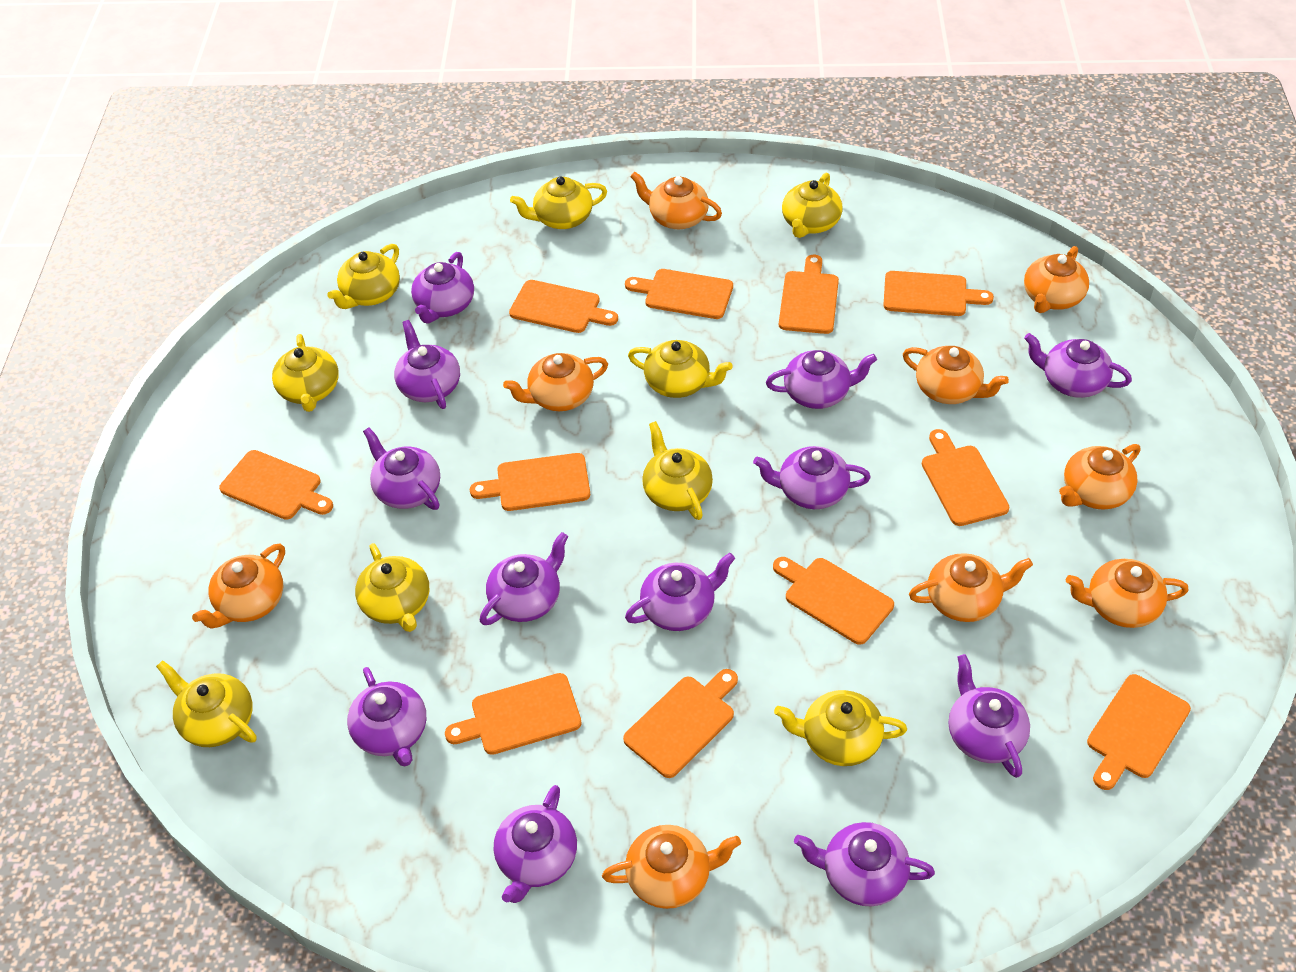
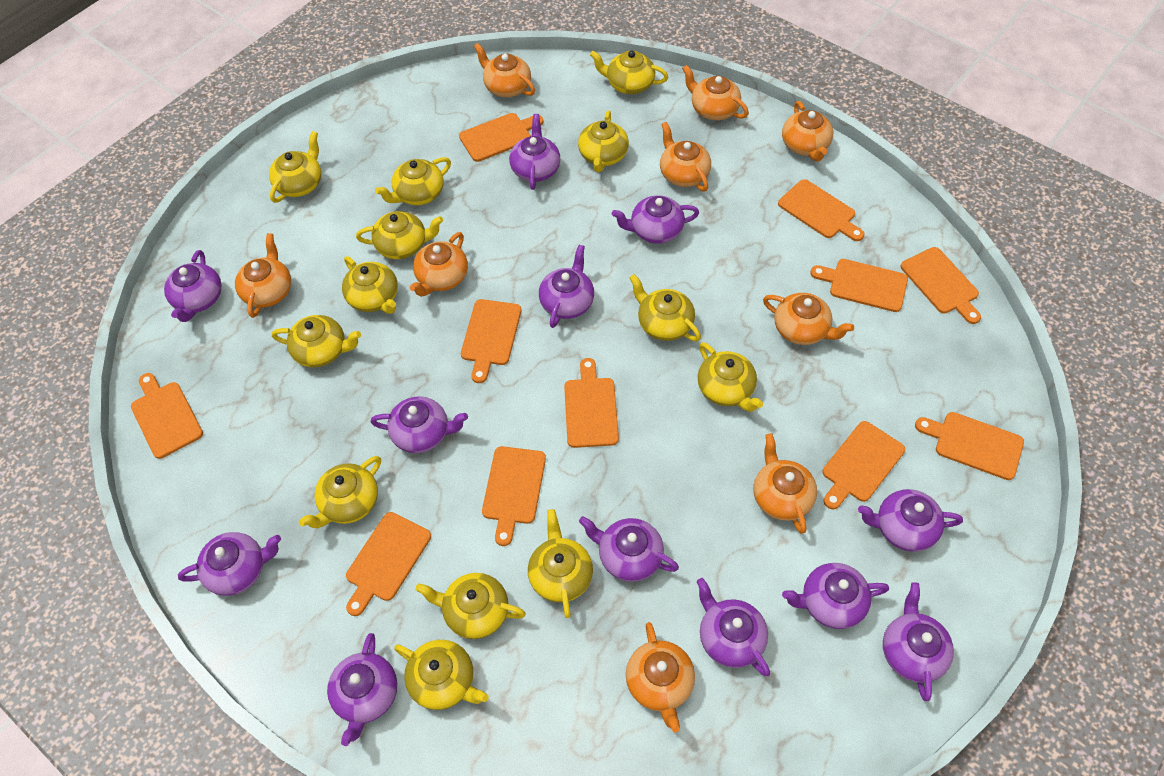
yellow teapot: [156,660,257,747] [272,334,339,412] [328,244,400,309] [355,543,429,632] [510,176,607,229] [628,340,733,398] [642,421,713,520] [774,690,907,766] [782,173,842,238] = 9 -> [269,131,321,203] [272,315,361,367] [299,456,381,528] [342,256,398,314] [356,211,443,259] [375,157,451,205] [394,640,489,710] [415,573,526,639] [528,509,593,618] [578,111,629,172] [590,50,668,94] [629,274,701,341] [697,342,763,412] = 13

